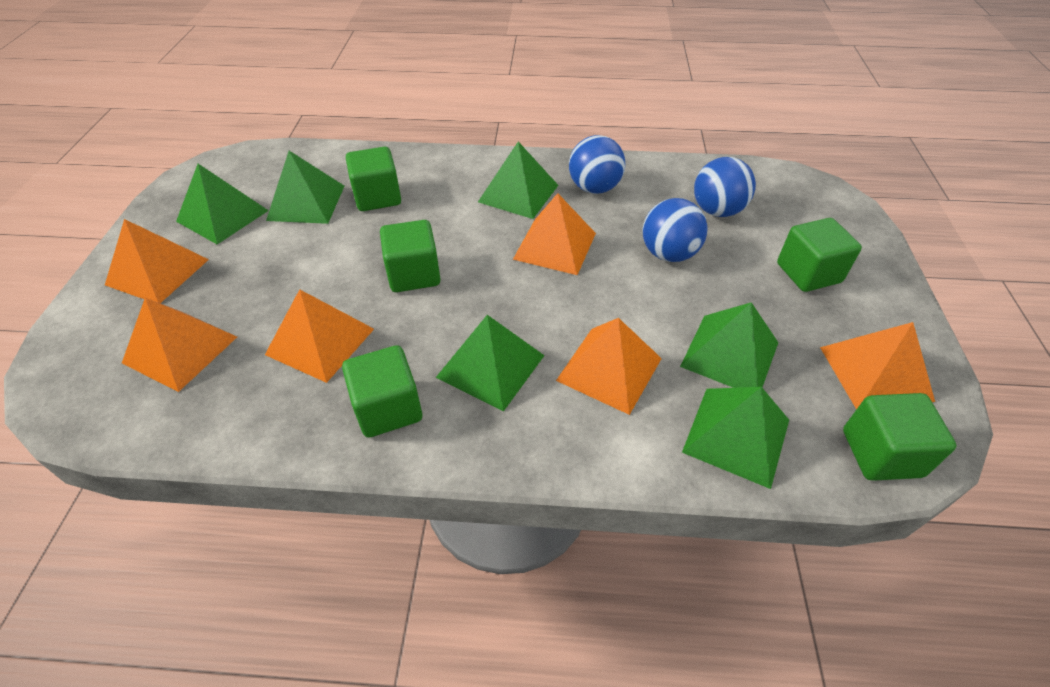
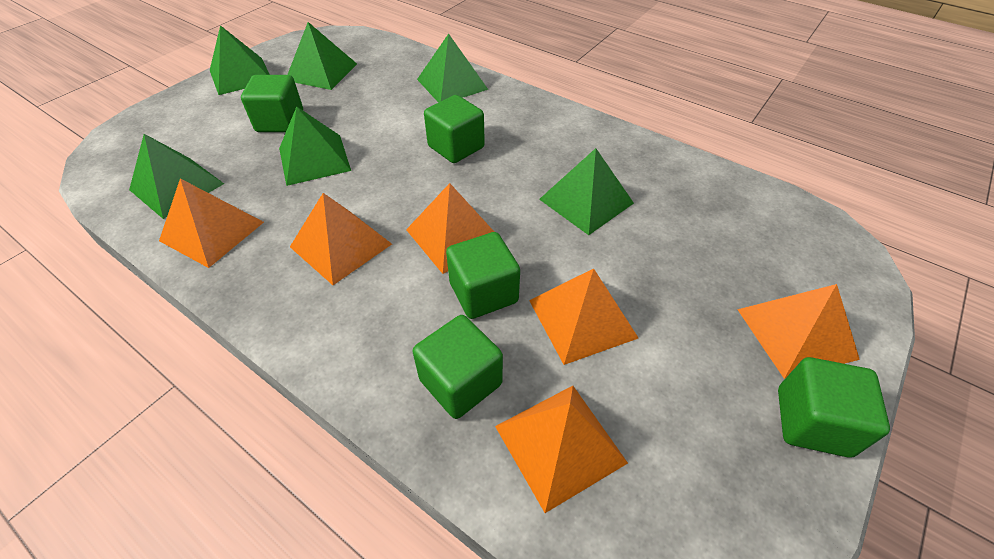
blue ball: [569,135,625,194] [643,198,708,262] [694,157,756,217] = 3 -> none = 0

